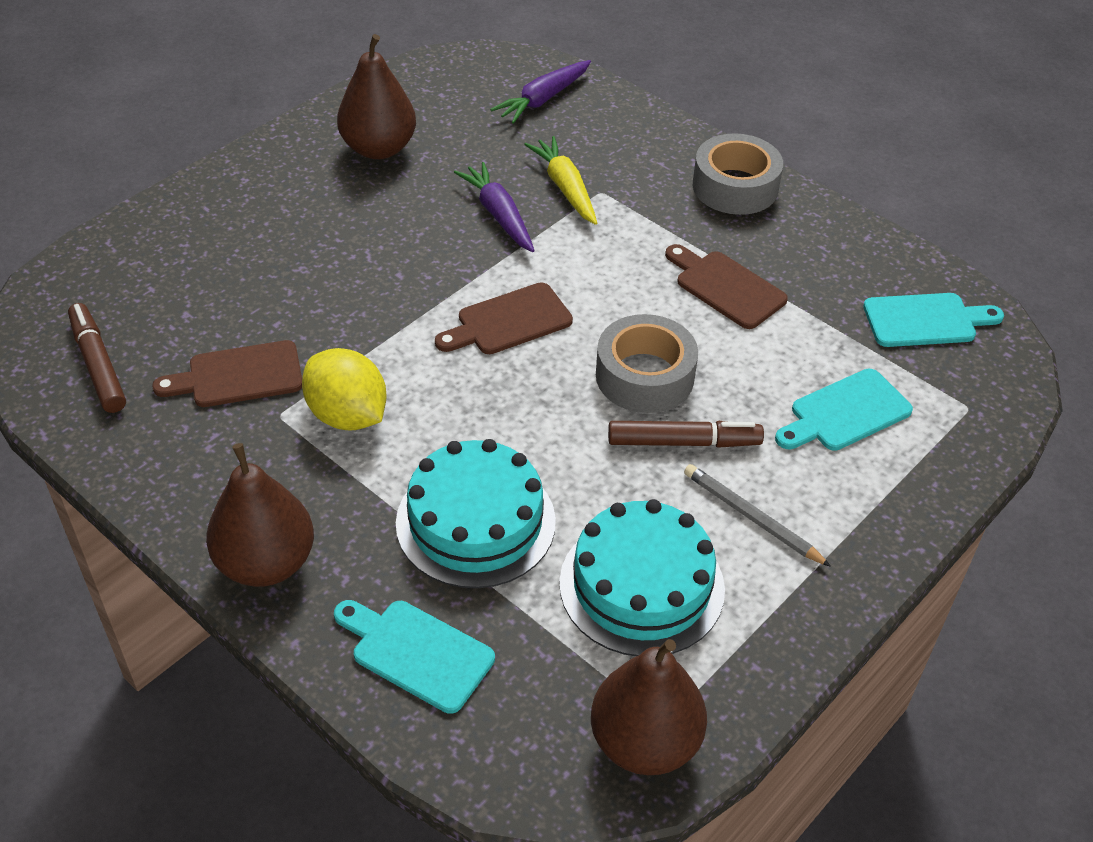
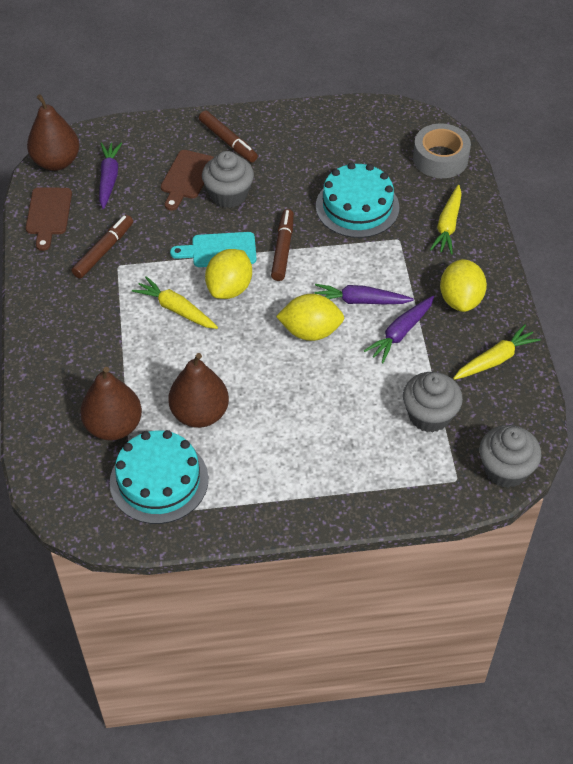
brown cutting board: [152,340,302,407] [435,283,573,354] [665,244,788,329] = 3 -> [26,187,72,251] [161,150,214,211] = 2
brown marker: [68,303,126,413] [608,421,764,448] = 2 -> [72,215,133,279] [199,111,258,163] [271,209,294,281] = 3
grey cupcake: none = 0 -> [202,151,254,208] [403,372,463,433] [479,425,541,488] = 3
grey pencil: [684,464,831,567] = 1 -> none = 0
grey tape: [596,314,698,413] [693,133,783,215] = 2 -> [413,124,471,178] = 1
purple carrot: [454,162,535,252] [490,60,591,124] = 2 -> [99,142,122,209] [315,284,414,304] [364,296,434,363] = 3
turquoise cutting board: [334,600,495,714] [775,369,913,451] [863,293,1004,347] = 3 -> [170,232,257,267] = 1
yellow carrot: [524,136,597,225] = 1 -> [132,276,218,329] [430,185,462,254] [453,324,541,380] = 3
yellow lemon: [302,348,387,430] = 1 -> [205,249,252,299] [276,294,344,341] [440,259,487,312] = 3

